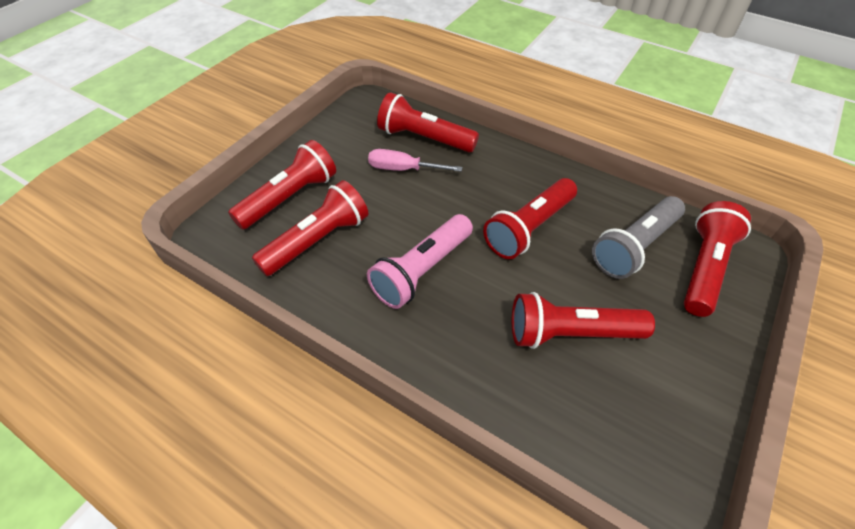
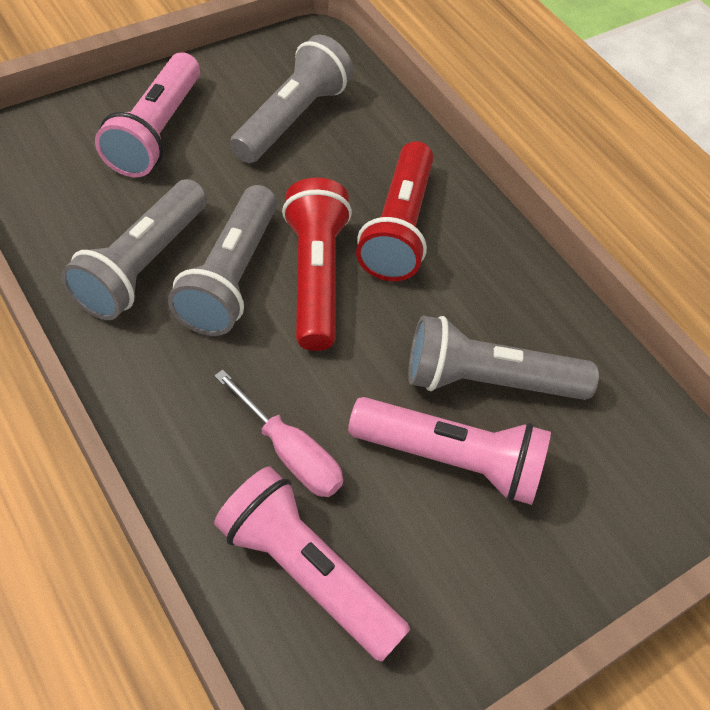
grey flashlight: [592,196,685,279] = 1 -> [61,179,207,320] [168,185,277,336] [230,35,353,163] [408,315,599,400] = 4
pink flashlight: [367,214,473,309] = 1 -> [95,52,200,177] [214,467,410,662] [348,397,551,505] = 3
red flashlight: [228,140,336,229] [252,180,368,276] [377,92,479,153] [483,178,577,259] [512,292,655,349] [684,201,751,317] = 6 -> [282,178,352,351] [356,141,434,281] = 2

